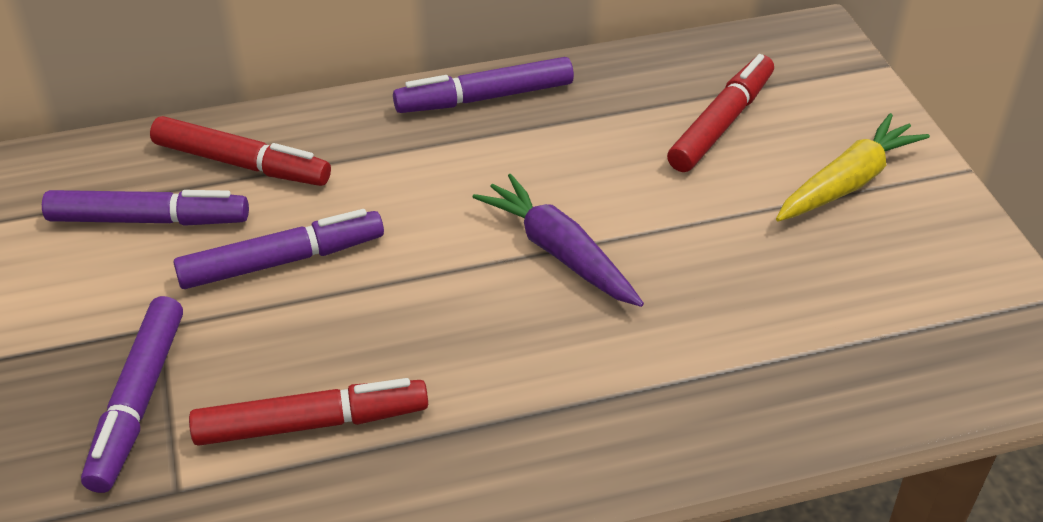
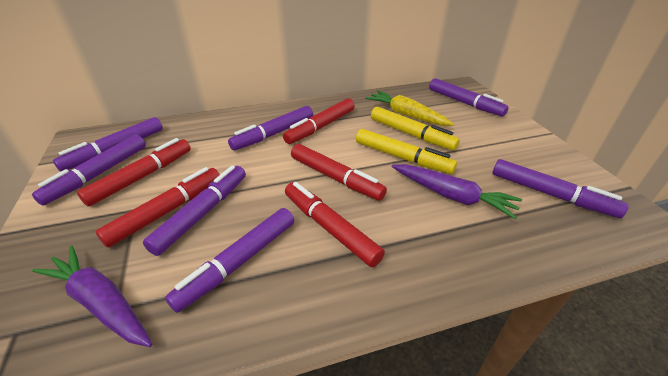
purple carrot: [473,174,644,307] = 1 -> [32,245,152,347] [392,164,522,219] = 2
purple marker: [42,190,249,226] [81,296,183,493] [173,209,384,289] [393,57,574,113] = 4 -> [32,135,146,205] [53,117,163,172] [143,165,246,256] [165,208,294,313] [228,106,313,151] [429,78,509,117] [493,159,629,218] = 7
red marker: [150,116,331,186] [189,378,428,446] [667,54,774,172] = 3 -> [77,138,191,207] [96,167,220,247] [283,98,355,144] [285,182,385,267] [291,144,387,201] = 5
yellow marker: none = 0 -> [356,129,457,174] [371,107,460,150] = 2

